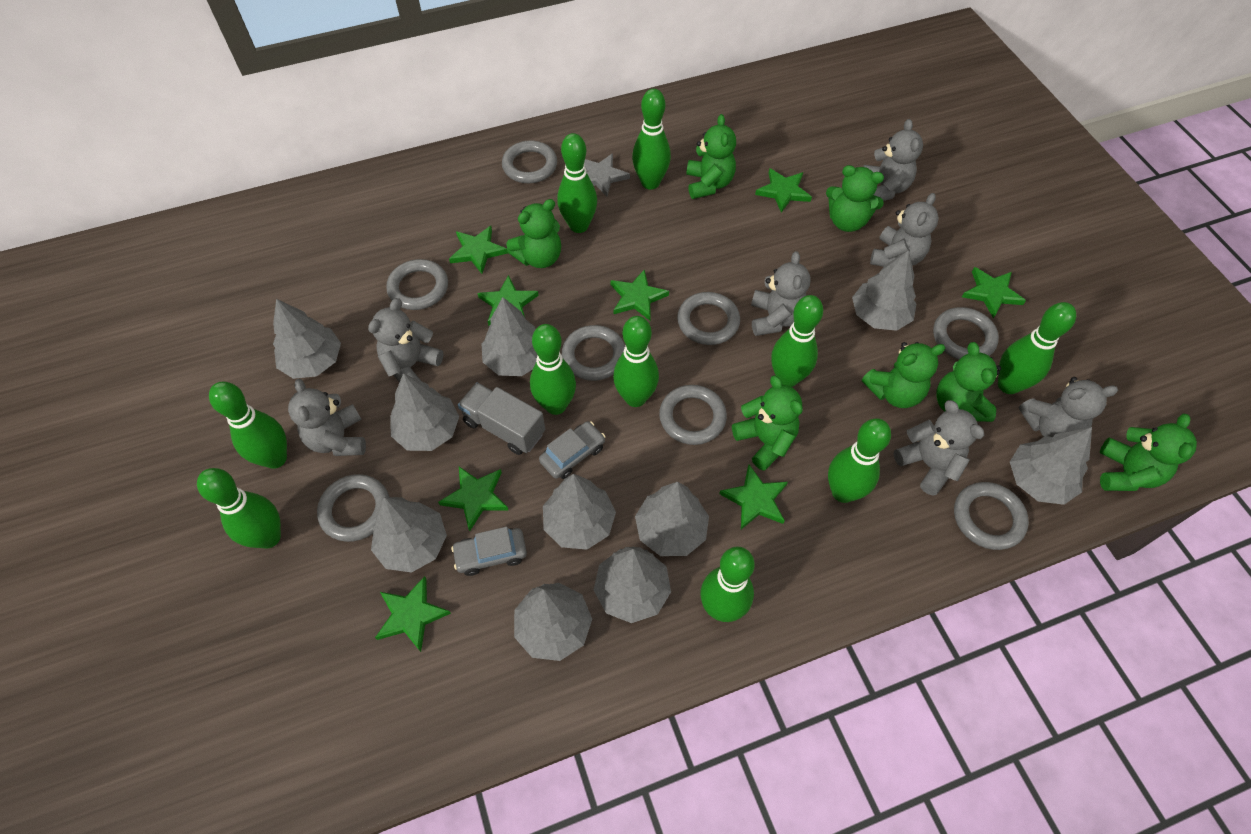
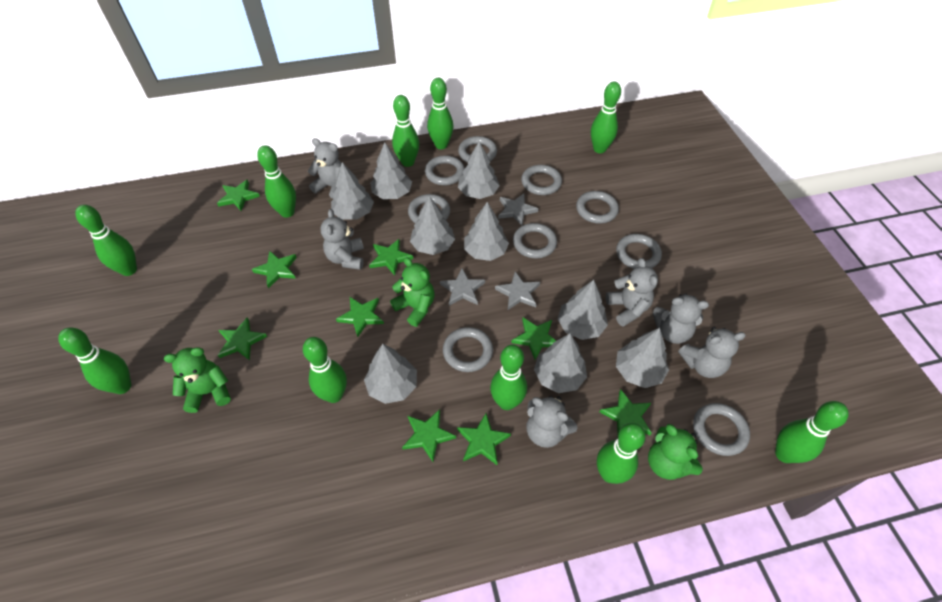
green star: [375,576,451,652] [438,467,508,531] [449,226,508,274] [477,275,539,326] [611,269,669,321] [719,465,788,529] [755,168,812,213] [962,267,1026,318] = 8 -> [217,179,260,211] [218,317,267,361] [252,251,297,289] [336,297,384,337] [369,239,413,275] [402,409,456,462] [457,413,511,465] [511,318,556,360] [600,389,651,435] = 9
green teddy bear: [506,199,561,268] [686,114,736,199] [732,376,803,471] [826,165,884,232] [862,342,946,408] [936,342,1001,422] [1100,414,1197,491] = 7 -> [164,347,231,413] [390,257,434,327] [648,424,703,480] = 3
grey car: [451,527,527,576] [539,421,606,479] = 2 -> none = 0
grey ring: [317,474,389,542] [386,259,448,310] [502,140,557,183] [562,325,625,381] [659,385,727,445] [677,292,740,345] [933,307,999,360] [954,482,1029,550] = 8 -> [408,194,450,223] [425,155,465,185] [443,327,493,372] [458,136,497,163] [513,223,557,258] [521,165,562,195] [576,191,619,224] [616,234,662,269] [693,403,750,456] = 9
grey star: [584,153,630,197] = 1 -> [440,268,485,306] [495,271,540,310] [498,193,538,226] = 3
grey teddy bear: [288,379,366,456] [368,298,443,382] [751,251,811,336] [863,119,923,201] [870,193,939,267] [894,400,984,496] [1018,377,1118,437] = 7 -> [308,138,342,199] [320,209,364,270] [527,396,578,448] [606,258,658,327] [653,293,709,344] [678,327,746,378] = 6
grey tree: [273,299,341,379] [371,497,447,573] [390,373,460,451] [481,297,537,376] [514,583,592,661] [543,474,616,550] [594,547,671,623] [635,482,709,556] [852,250,917,331] [1010,427,1092,505] = 10 -> [331,162,374,220] [364,344,417,404] [370,142,412,199] [410,196,455,255] [458,142,500,199] [464,202,509,261] [534,333,587,393] [558,280,608,340] [616,328,669,388] = 9
grey truck: [458,382,545,455] = 1 -> none = 0

